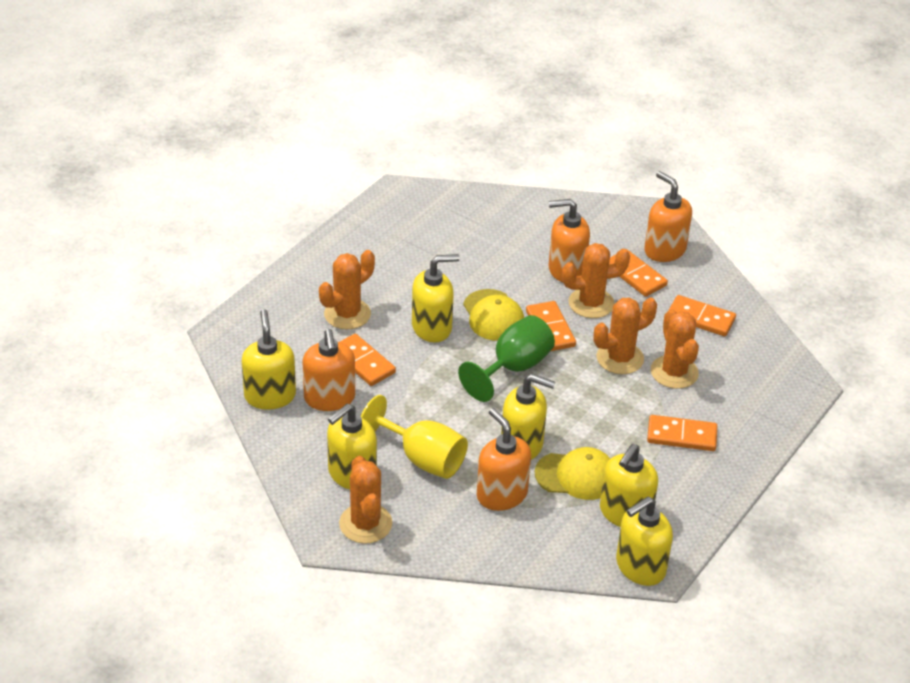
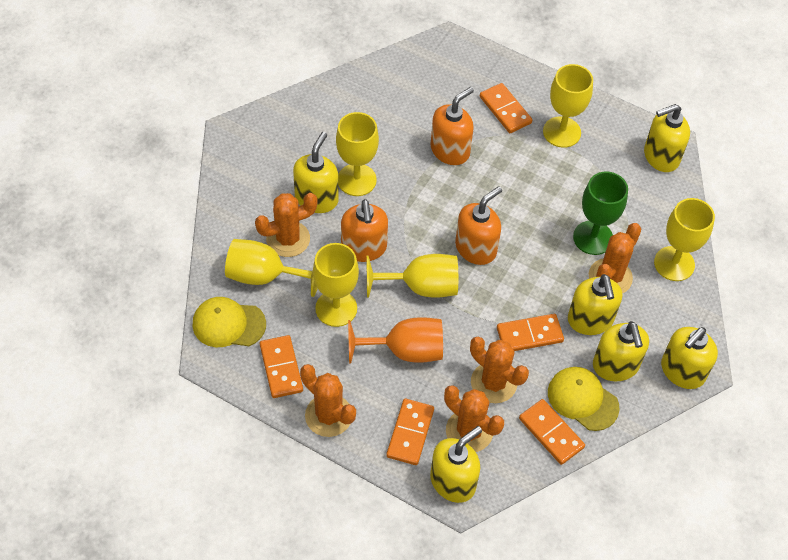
orange goblet: none = 0 -> [348,317,443,363] = 1
orange soap dispenser: [303,329,355,411] [477,408,531,511] [549,199,590,282] [644,171,692,262] = 4 -> [341,199,388,262] [430,87,474,165] [455,186,502,265] = 3
yellow goblet: [361,395,468,479] = 1 -> [225,239,318,297] [313,243,359,327] [336,112,379,196] [367,254,458,298] [543,64,593,148] [654,198,715,281] = 6

